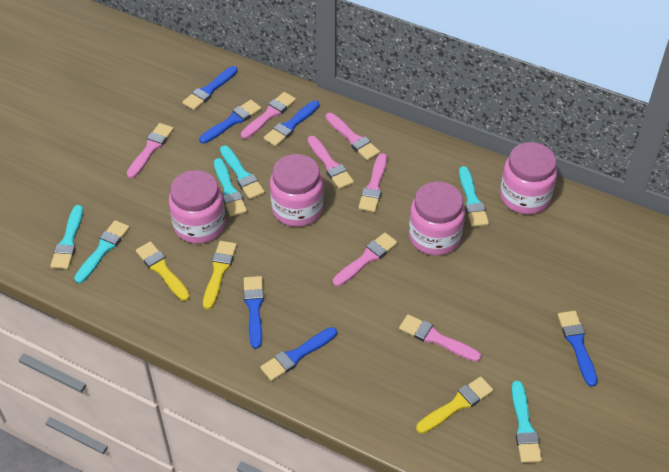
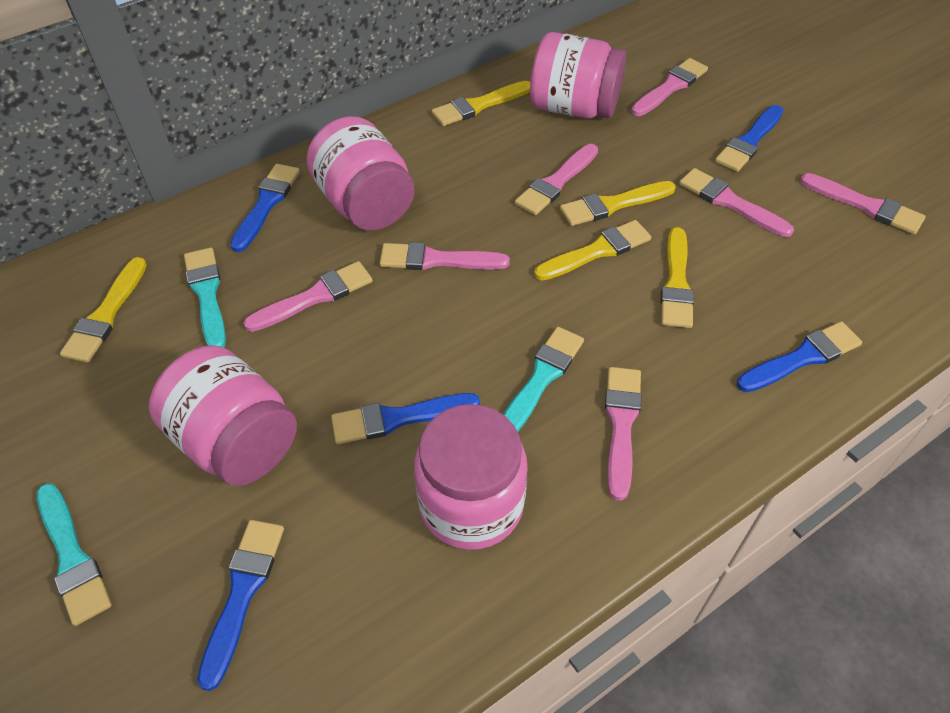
blue brush: [182,66,238,110] [199,100,261,144] [244,276,264,349] [260,327,337,381] [264,100,319,146] [558,311,597,387] = 6 -> [197,520,284,691] [230,164,300,252] [331,393,480,444] [715,105,783,172] [737,321,862,392] = 5
turquoise brush: [50,205,83,269] [74,220,130,284] [214,158,247,217] [220,145,265,199] [459,166,489,227] [511,381,542,463] = 6 -> [37,483,112,626] [184,248,226,348] [503,327,584,432] = 3
yellow brush: [136,242,190,301] [203,241,237,310] [416,377,493,434] = 3 -> [60,257,147,362] [432,81,530,126] [534,220,651,281] [560,181,676,226] [661,227,694,328] = 5

